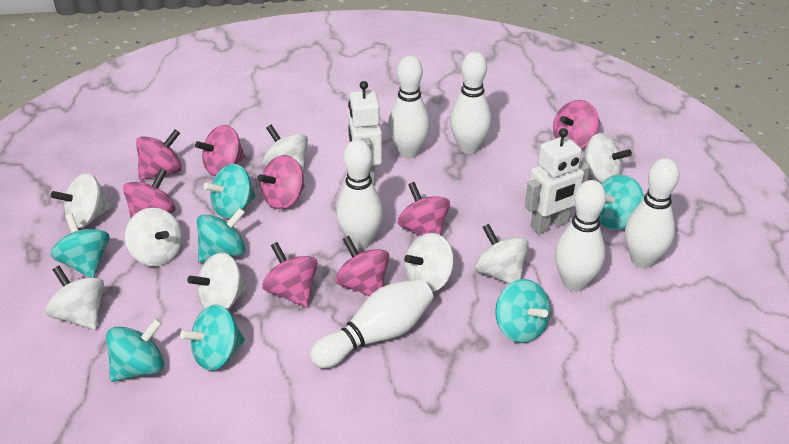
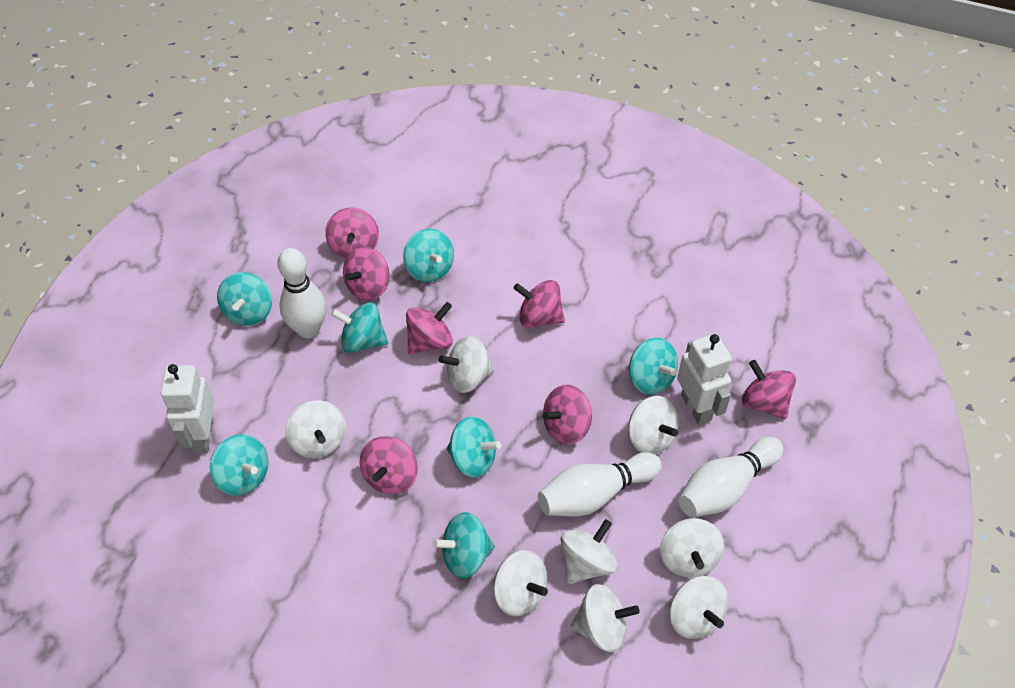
pink spinning top: [123,169,175,218] [136,130,182,180] [195,125,245,176] [257,155,305,209] [262,242,318,308] [335,236,389,297] [398,182,450,236] [553,100,600,148] = 8 -> [325,207,379,259] [343,246,389,301] [360,436,418,494] [406,302,453,354] [513,280,565,328] [542,385,592,445] [742,360,796,419] = 7
white bowling pin: [310,278,434,368] [336,140,383,249] [388,56,430,158] [450,52,492,154] [555,180,606,291] [625,158,680,268] = 6 -> [277,248,326,338] [538,452,662,516] [678,437,783,517] = 3

